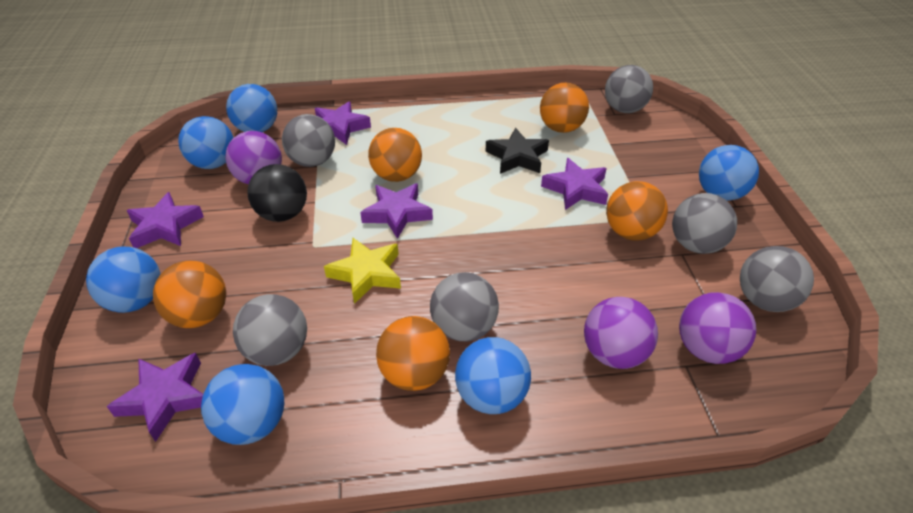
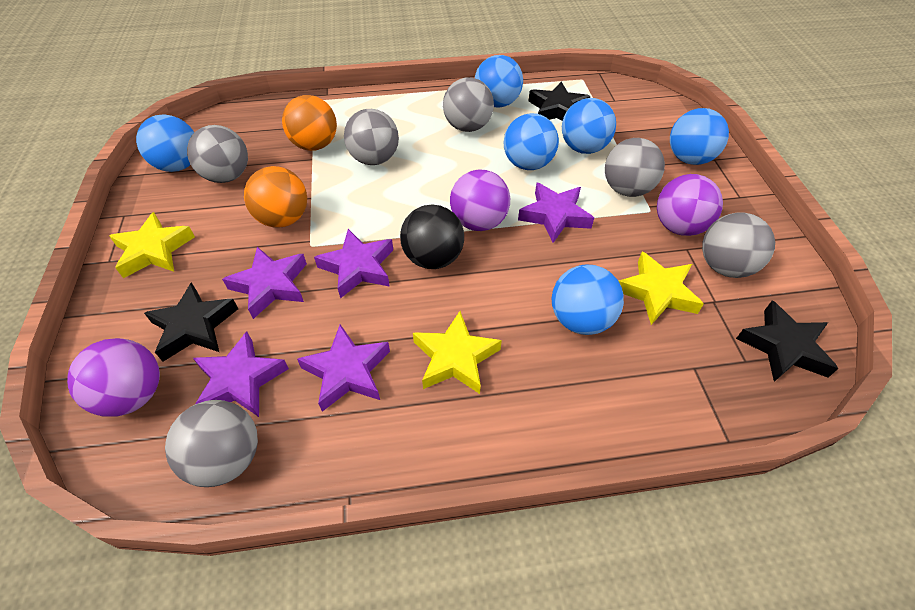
black star: [485,128,549,174] = 1 -> [144,282,238,362] [529,82,590,121] [736,301,838,382] = 3
orange ball: [153,260,226,328] [368,128,422,182] [376,316,450,391] [540,83,589,133] [606,181,668,241] = 5 -> [244,166,307,228] [282,95,337,151] = 2
yellow star: [324,238,401,304] = 1 -> [109,212,195,278] [413,311,502,394] [619,251,704,325] = 3

